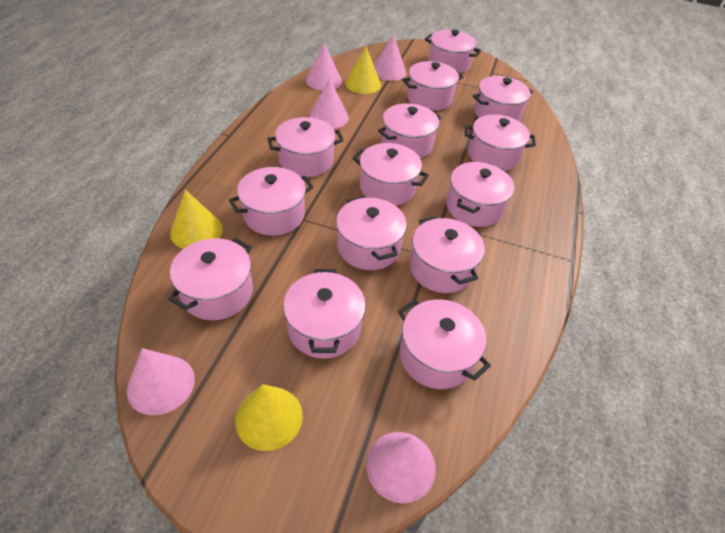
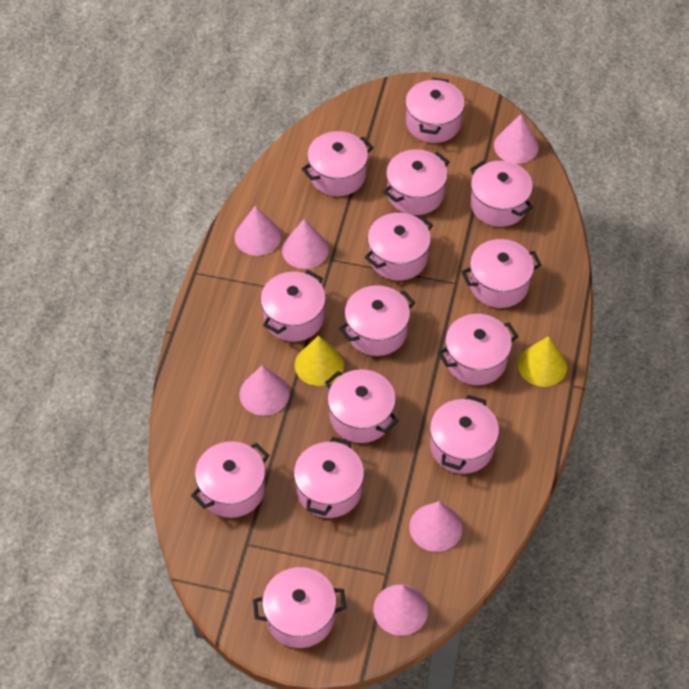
pink cone: [127,348,195,415] [306,43,342,91] [309,78,349,129] [366,432,436,504] [374,34,406,81] = 5 -> [234,206,281,256] [239,365,290,416] [282,219,329,269] [373,584,428,636] [409,501,462,552] [494,114,538,164] = 6
yellow cone: [170,190,223,249] [235,384,303,451] [345,47,381,94] = 3 -> [295,335,344,386] [518,336,567,387] = 2

